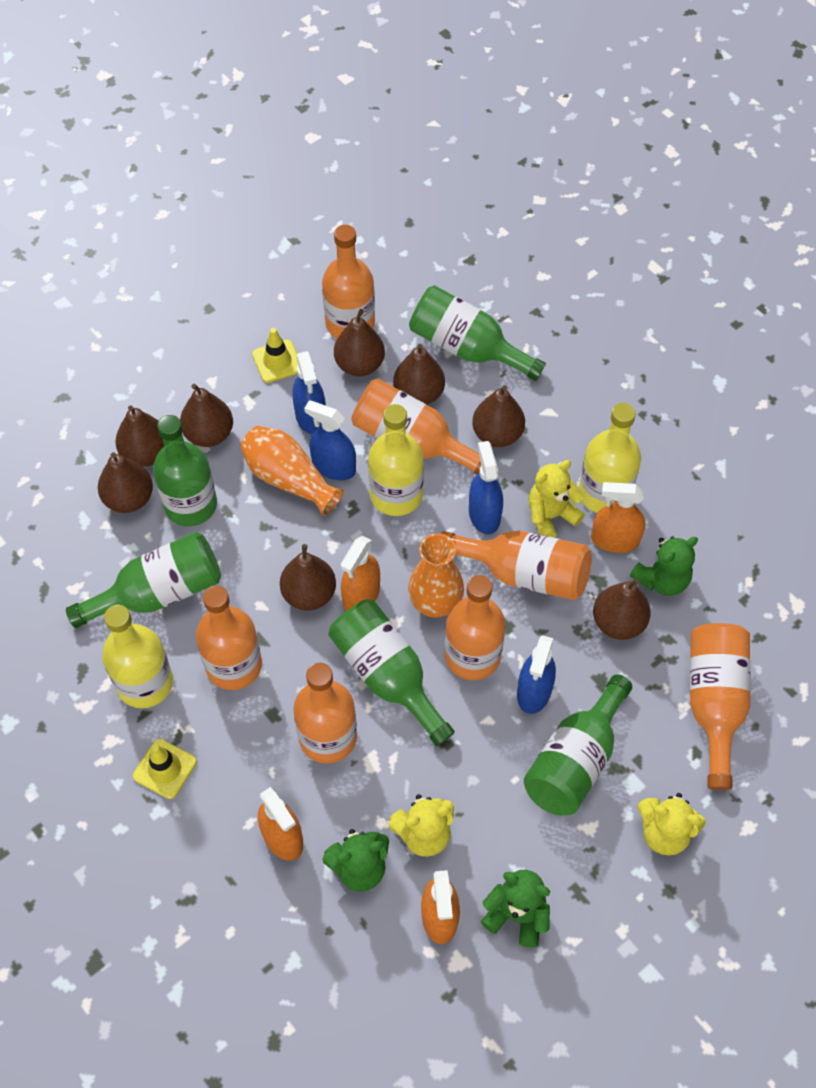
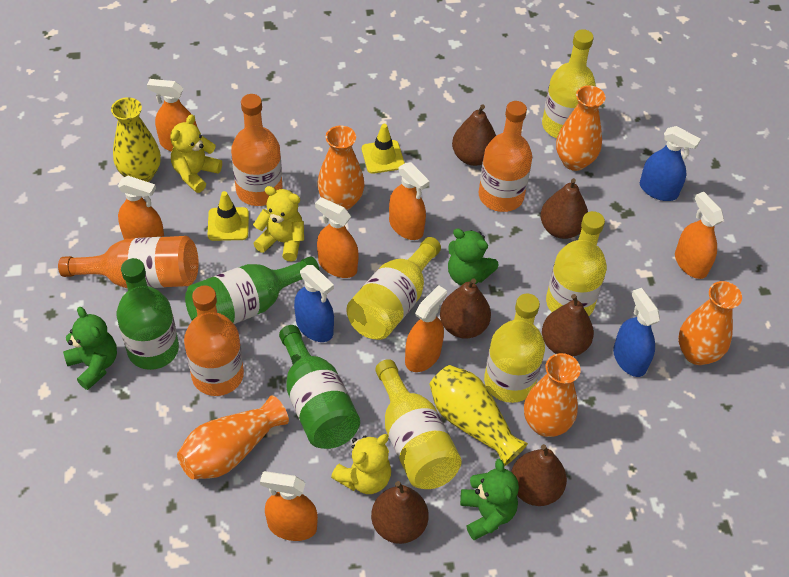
blue spray bottle: [293,351,326,434] [304,400,356,480] [469,441,503,534] [517,635,556,714] = 4 -> [294,265,334,342] [613,288,660,377] [640,126,701,201] = 3
brown pear: [98,452,153,513] [115,405,164,467] [180,384,233,447] [280,544,336,611] [334,309,385,376] [393,344,445,405] [472,385,525,447] [593,578,651,640] = 8 -> [371,481,428,544] [440,278,491,339] [452,105,496,166] [511,444,567,506] [540,178,588,239] [542,294,594,357] = 6
green bottle: [66,532,221,628] [153,415,217,526] [328,599,455,746] [409,285,546,381] [524,674,632,815] = 5 -> [117,258,179,370] [185,257,319,324] [279,325,360,449] = 3
orange bottle: [196,586,262,690] [293,663,357,764] [322,225,375,339] [351,379,481,475] [441,531,592,600] [445,575,506,680] [690,623,751,790] = 7 -> [58,236,199,289] [184,285,244,396] [231,94,282,206] [479,101,532,212] = 4
orange spray bottle: [258,787,303,861] [340,536,380,611] [421,870,460,944] [591,482,645,553] = 4 -> [118,176,164,239] [147,79,197,152] [260,471,318,541] [315,197,359,278] [389,162,430,240] [405,285,447,372] [675,192,724,279] = 7
orange vase: [240,426,344,516] [408,533,464,618] = 2 -> [177,395,289,479] [317,126,364,210] [524,353,581,437] [556,85,605,171] [678,281,742,365] = 5
yellow bottle: [102,605,173,708] [368,404,424,516] [578,403,641,513] = 3 -> [346,237,441,340] [375,359,461,489] [484,293,545,403] [542,29,596,138] [546,211,607,316] = 5
yellow vase: none = 0 -> [111,97,161,182] [429,365,528,466] = 2

